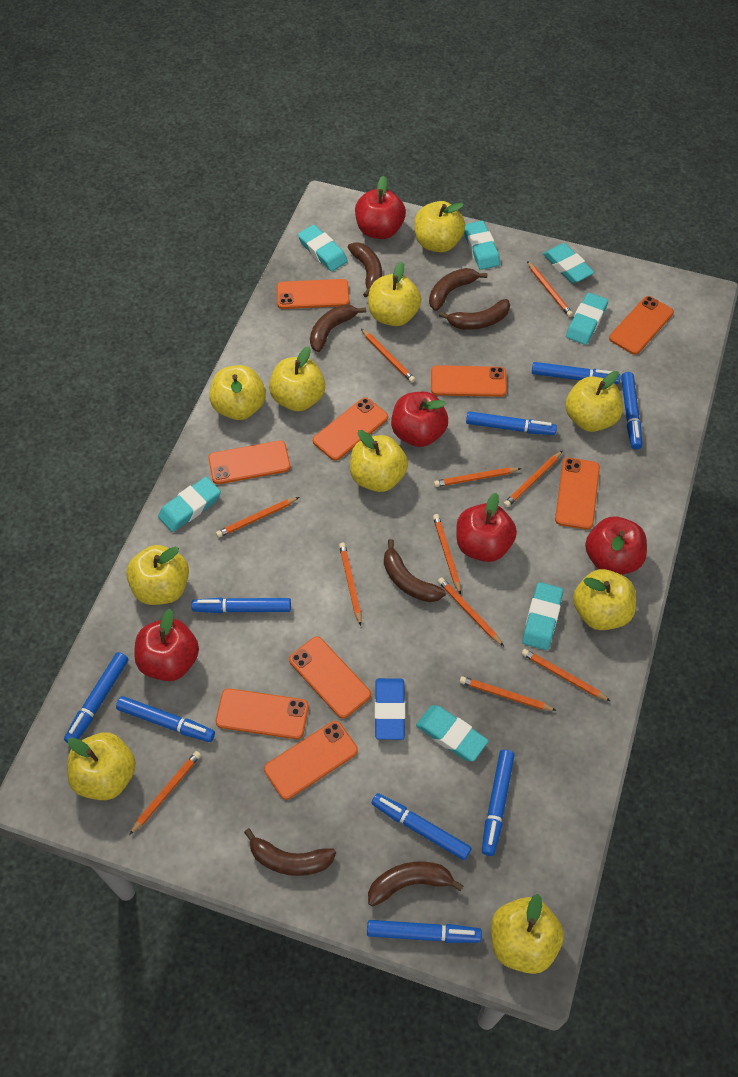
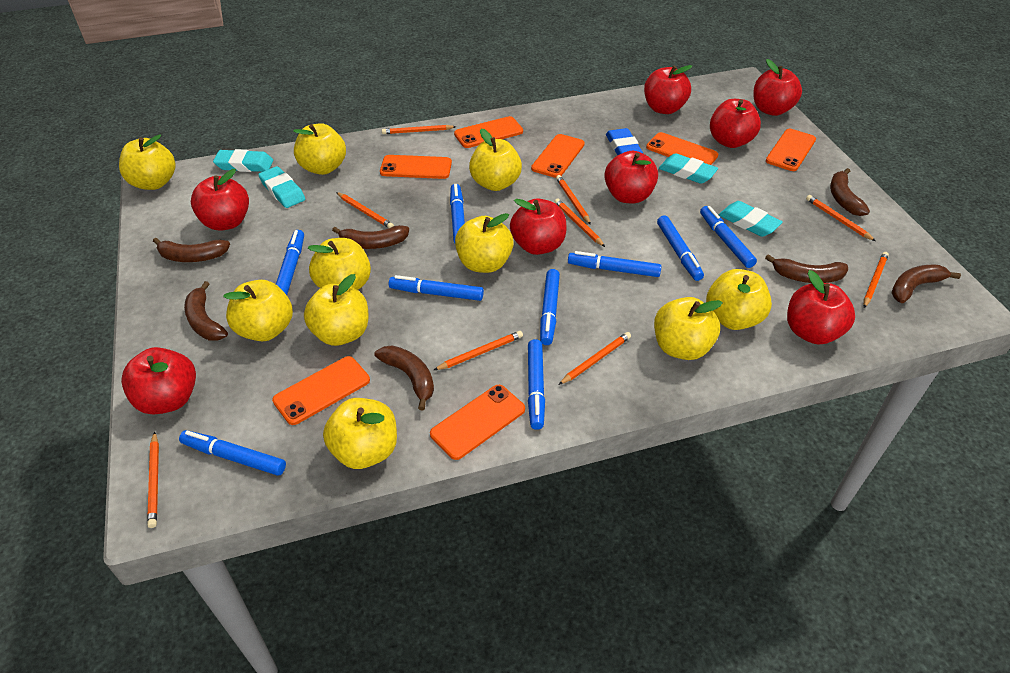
orange pencil: [129,751,201,835] [216,497,299,538] [339,543,361,626] [361,329,415,383] [433,514,461,595] [434,467,522,487] [438,577,504,646] [460,676,557,711] [504,451,563,507] [522,649,610,701] [527,261,573,317] = 11 -> [147,432,159,528] [336,192,394,228] [382,125,456,134] [434,331,523,370] [554,198,605,247] [556,175,591,225] [558,332,631,385] [806,195,876,241] [864,252,889,308] = 9
orange phone: [208,441,290,484] [216,688,309,739] [264,721,358,800] [277,279,349,309] [289,637,371,719] [313,398,388,461] [431,365,507,397] [555,458,600,530] [609,296,674,355] = 9 -> [272,356,370,425] [380,155,452,179] [430,385,525,460] [454,116,523,148] [531,134,585,178] [646,132,718,165] [766,129,816,171] = 7
red apple: [134,609,199,681] [355,176,406,239] [391,392,448,447] [456,493,517,562] [585,517,647,575] = 5 -> [121,347,196,415] [191,169,249,231] [510,199,566,255] [604,151,658,203] [644,65,692,114] [710,99,761,148] [753,59,802,116] [787,270,855,345] = 8
turquoise eraser: [158,477,221,532] [298,225,348,271] [416,705,488,762] [464,221,500,270] [522,582,563,650] [543,243,594,283] [566,293,608,345] = 7 -> [213,149,273,172] [258,166,305,208] [659,153,718,184] [719,201,783,237] = 4

